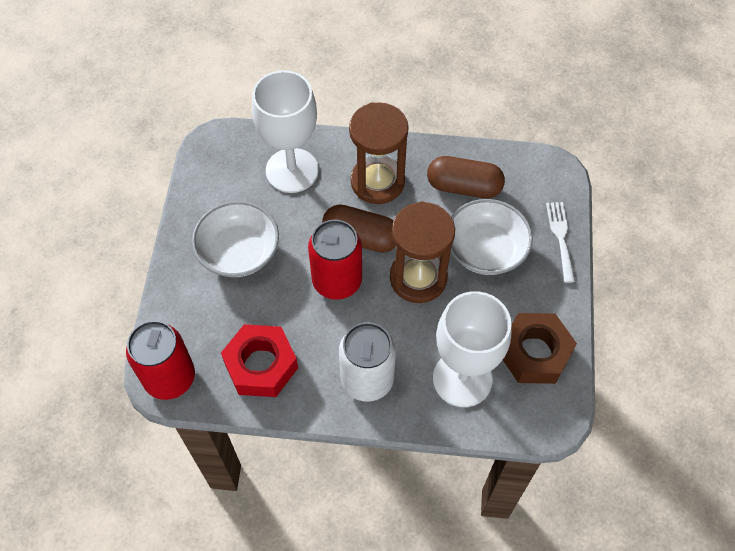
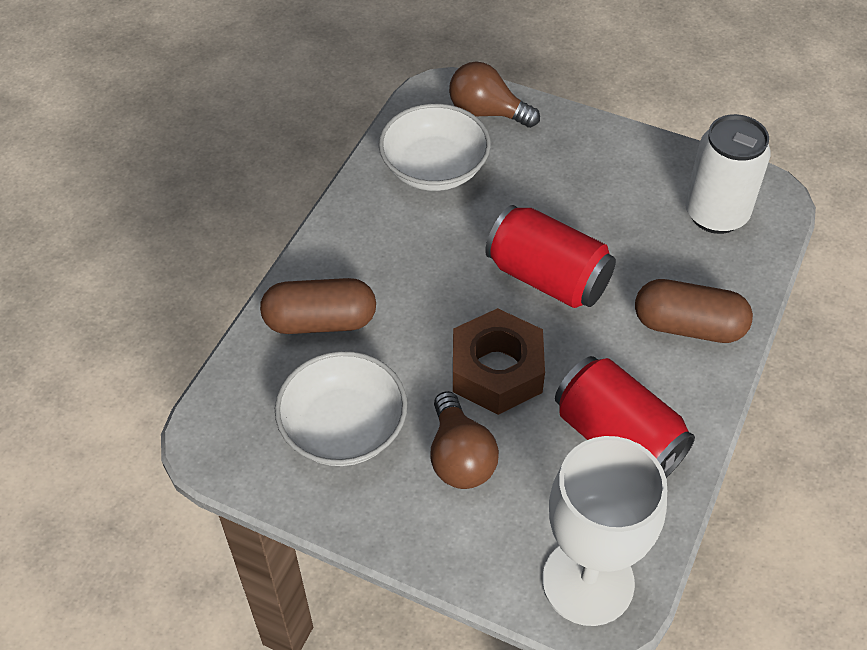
brown hourglass: [349,102,409,204] [390,201,455,303] = 2 -> none = 0
brown light bulb: none = 0 -> [431,391,499,489] [449,61,540,128] = 2
red nut: [221,324,298,397] = 1 -> none = 0
white fork: [546,202,575,283] = 1 -> none = 0
white goblet: [252,70,319,193] [433,291,511,407] = 2 -> [542,436,667,626] = 1

